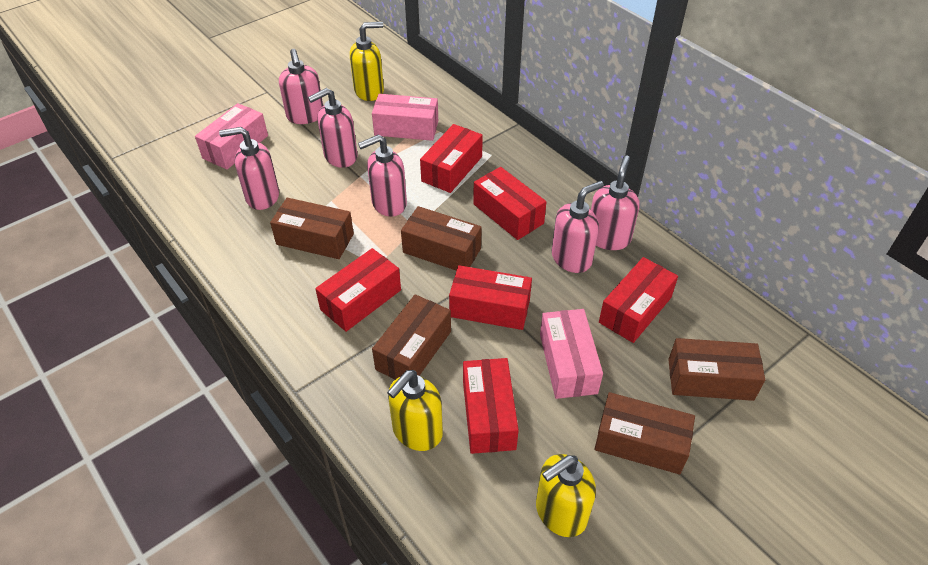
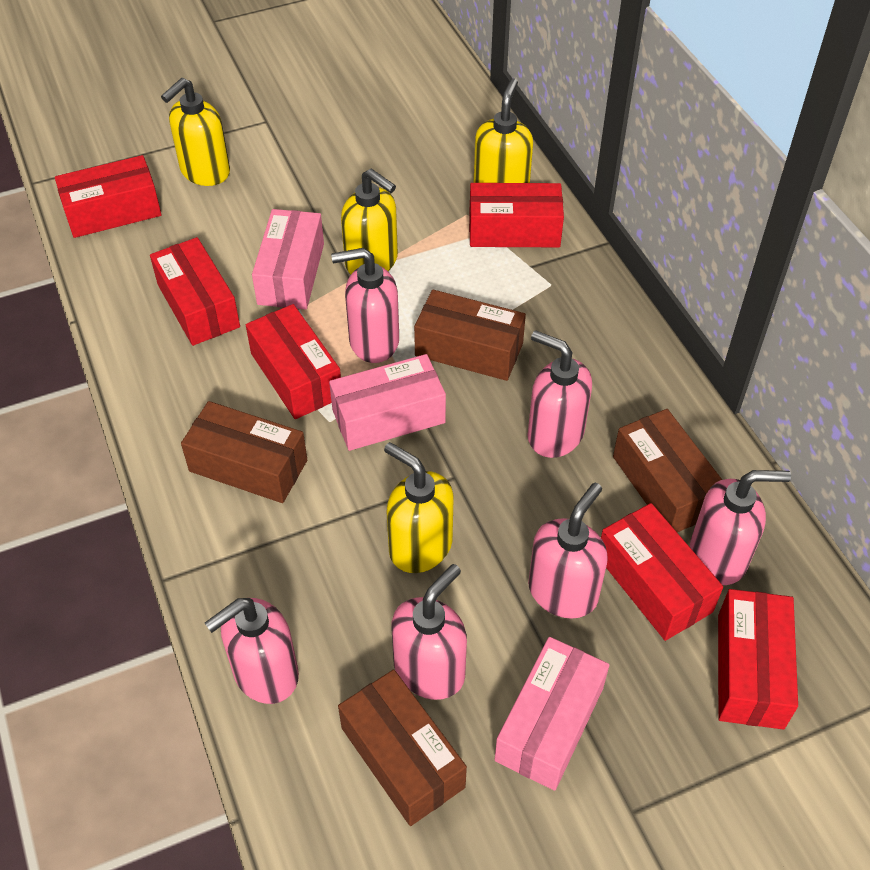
brown box: [270,197,354,259] [372,294,451,380] [401,206,482,271] [594,392,695,474] [668,338,765,401] = 5 -> [181,401,307,503] [338,669,467,826] [414,290,526,381] [613,409,722,532] = 4
yellow soap dispenser: [350,22,384,101] [387,370,443,451] [536,454,596,537] = 3 -> [161,78,230,186] [341,168,398,274] [384,442,454,573] [474,79,533,183] = 4

